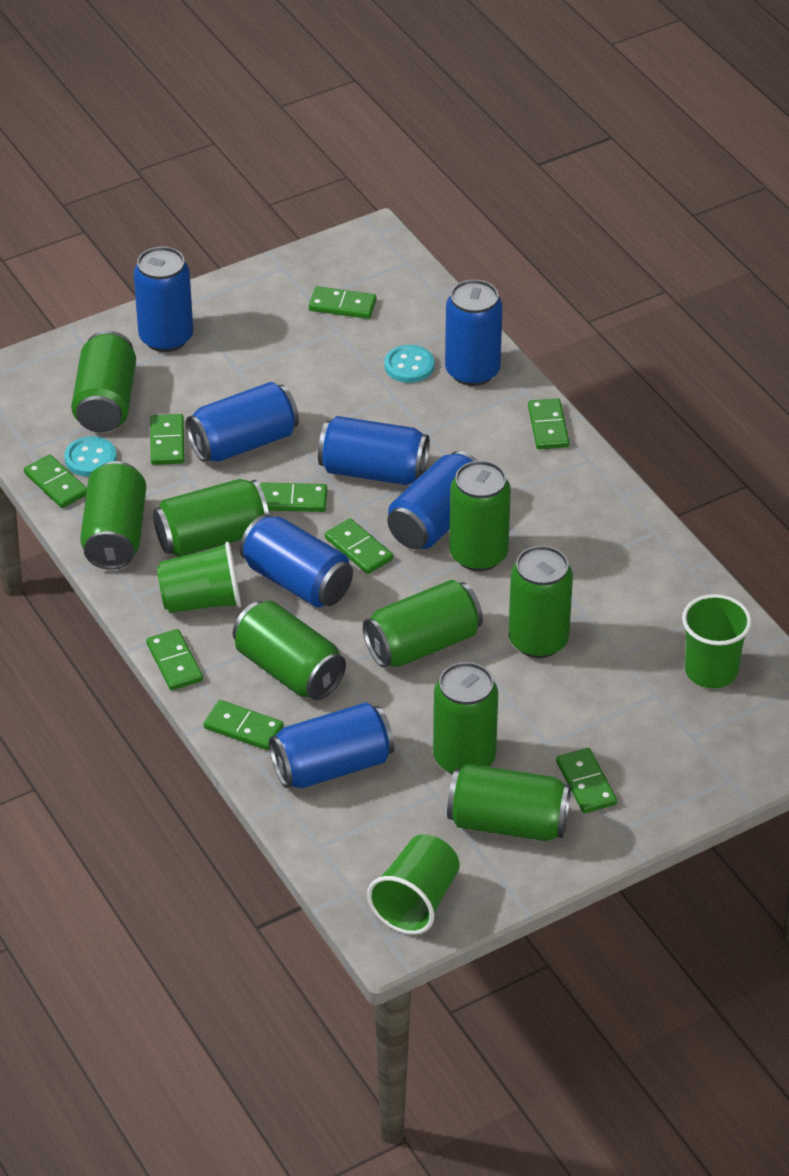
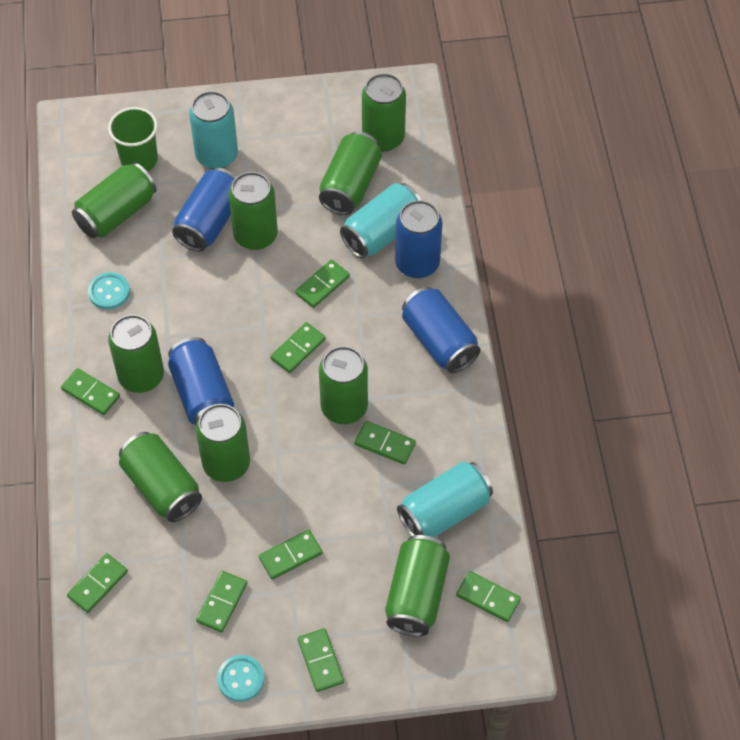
blue can: [133,247,193,352] [186,382,299,462] [240,514,353,607] [269,702,394,789] [318,416,430,485] [387,451,478,549] [445,280,503,386] = 7 -> [168,337,234,425] [172,168,237,252] [395,200,443,278] [402,287,481,373] = 4
green cup: [157,542,241,613] [367,834,460,935] [682,594,752,688] = 3 -> [108,107,158,171] = 1
turquoise can: none = 0 -> [189,91,238,169] [340,183,421,259] [397,462,493,538] = 3

